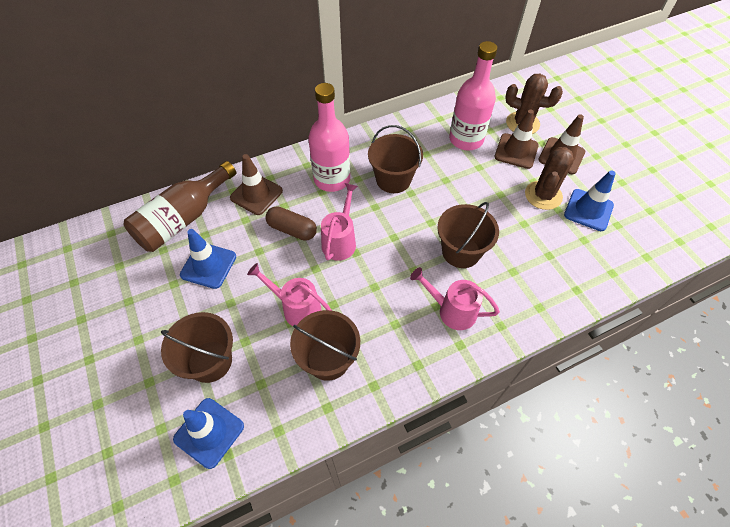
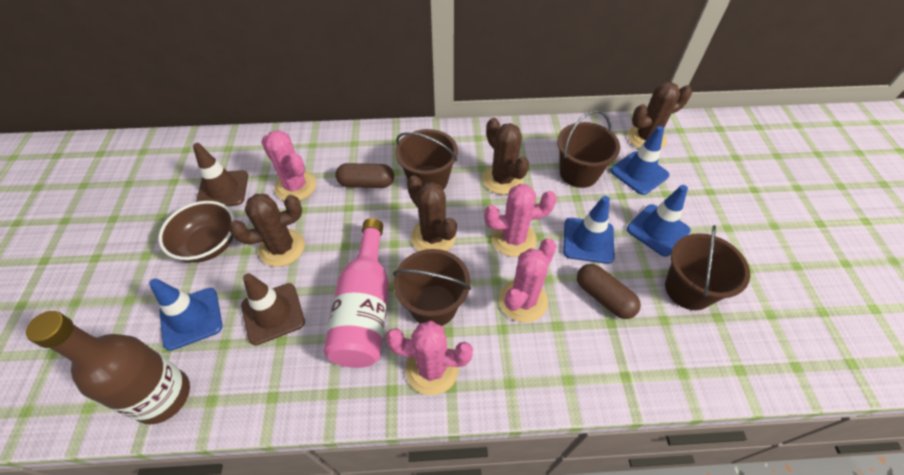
blue traffic cone: [173,398,244,469] [180,229,236,289] [564,170,616,231] = 3 -> [149,279,223,351] [563,196,614,264] [610,126,669,195] [627,185,691,256] = 4
brown bowl: none = 0 -> [158,201,235,263] = 1
brown cactus: [505,74,563,134] [525,147,574,210] = 2 -> [229,194,305,267] [407,175,457,251] [483,118,529,195] [628,82,692,149] = 4
brown capsule: [265,206,317,241] = 1 -> [335,163,394,188] [577,264,641,319] = 2
brown traffic cone: [230,154,283,215] [494,110,539,169] [538,114,585,175] = 3 -> [193,143,248,206] [241,273,305,345] = 2
pink bottle: [308,83,350,192] [449,41,497,150] = 2 -> [323,218,389,368] = 1
pink cactus: none = 0 -> [261,130,316,201] [385,321,473,395] [484,184,557,257] [499,238,556,322] = 4
pink watering can: [247,263,331,326] [321,183,358,261] [410,267,500,330] = 3 -> none = 0

